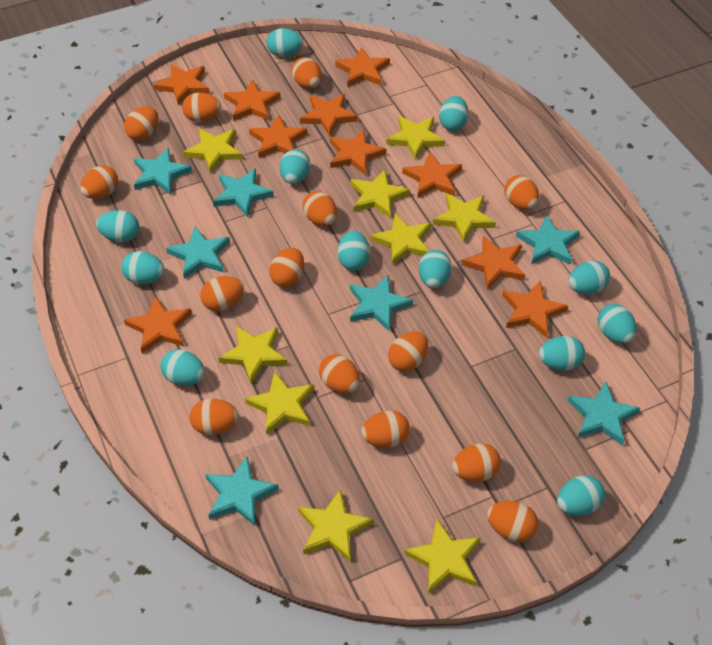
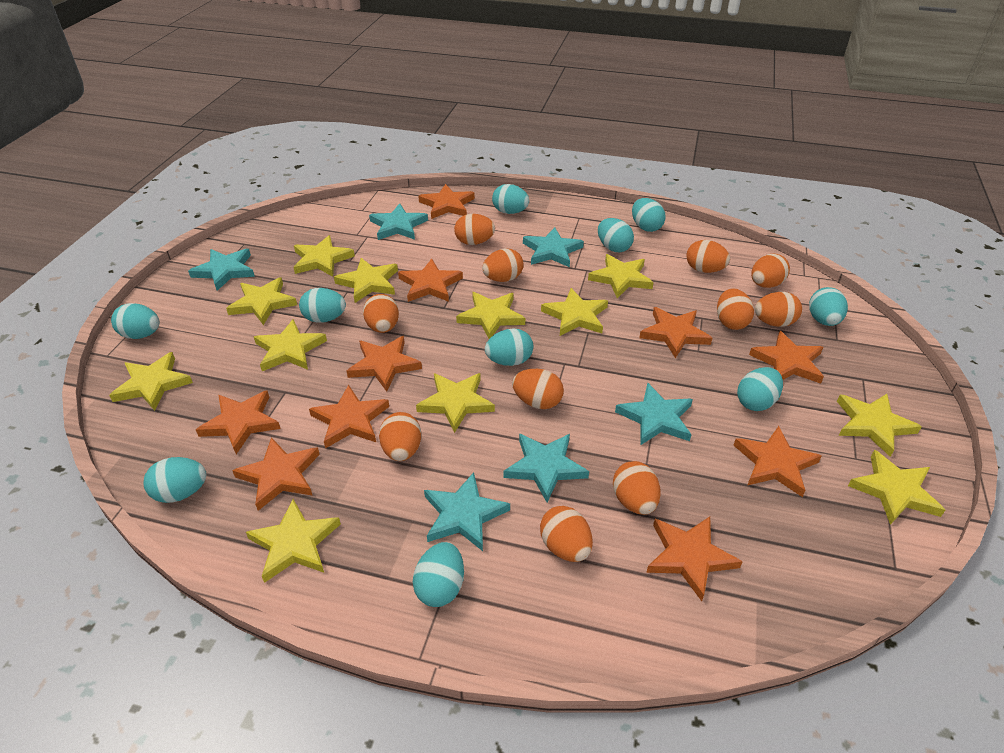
orange egg: [80,165,118,199] [124,106,158,141] [182,93,221,122] [190,399,238,435] [200,276,244,311] [269,248,304,287] [292,57,322,89] [303,191,337,226] [319,354,360,393] [361,410,410,448] [388,331,428,372] [452,444,501,482] [487,501,539,542] [504,175,539,210] = 14 -> [363,294,399,333] [379,412,421,461] [454,214,495,245] [482,248,524,282] [512,369,564,409] [540,506,593,562] [613,461,661,515] [686,240,730,273] [717,289,754,330] [751,254,790,288] [755,292,802,327] = 11
turquoise egg: [96,210,139,242] [121,251,165,284] [160,349,205,386] [267,28,303,57] [280,149,310,184] [338,230,370,271] [419,250,452,288] [439,96,469,131] [539,336,585,371] [557,475,605,516] [568,261,610,295] [598,304,637,343] = 12 -> [111,303,159,339] [143,457,207,503] [299,288,346,323] [413,542,464,607] [485,328,533,366] [492,184,529,214] [598,218,634,252] [632,198,666,232] [737,367,783,411] [809,287,848,326] = 10
turquoise star: [134,147,192,195] [166,226,230,279] [205,456,279,526] [213,168,274,218] [350,275,413,332] [516,215,580,265] [567,382,640,446] = 7 -> [188,249,255,291] [369,203,428,240] [424,472,510,551] [503,434,589,502] [523,227,584,267] [615,383,693,445] = 6
yellow star: [183,128,243,173] [218,326,288,384] [245,371,314,435] [298,489,373,562] [351,170,410,219] [371,214,431,265] [386,116,445,160] [404,519,480,594] [433,193,496,243] = 9 -> [109,352,193,411] [226,277,297,325] [246,499,341,583] [254,319,327,371] [293,235,355,277] [334,258,398,303] [416,373,495,433] [456,292,525,339] [541,288,608,336] [588,254,654,298] [837,394,922,457] [848,450,945,525] = 12

